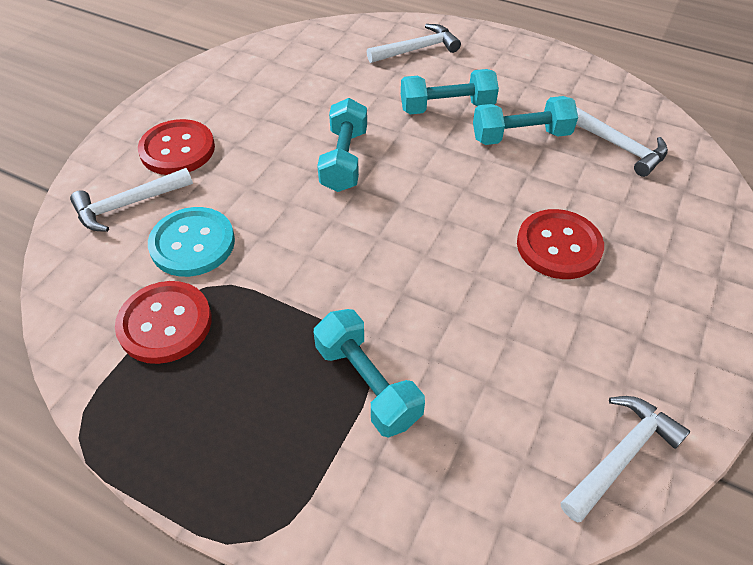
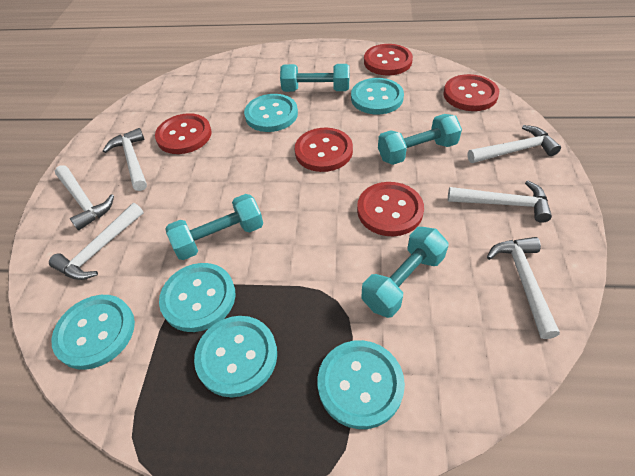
red button: [115,281,212,364] [138,119,215,175] [517,209,604,279] = 3 -> [155,113,212,154] [295,128,353,172] [357,182,424,236] [364,44,413,75] [443,74,499,111] = 5
turquoise button: [148,207,235,277] = 1 -> [51,295,135,370] [159,263,236,332] [194,316,277,397] [244,94,298,132] [318,340,405,429] [351,78,404,114] = 6
white hammer: [70,168,193,232] [367,24,461,63] [561,396,690,522] [576,107,668,177] = 4 -> [49,203,143,280] [55,165,114,230] [103,128,147,191] [448,180,552,223] [467,125,561,163] [487,237,560,339] = 6

